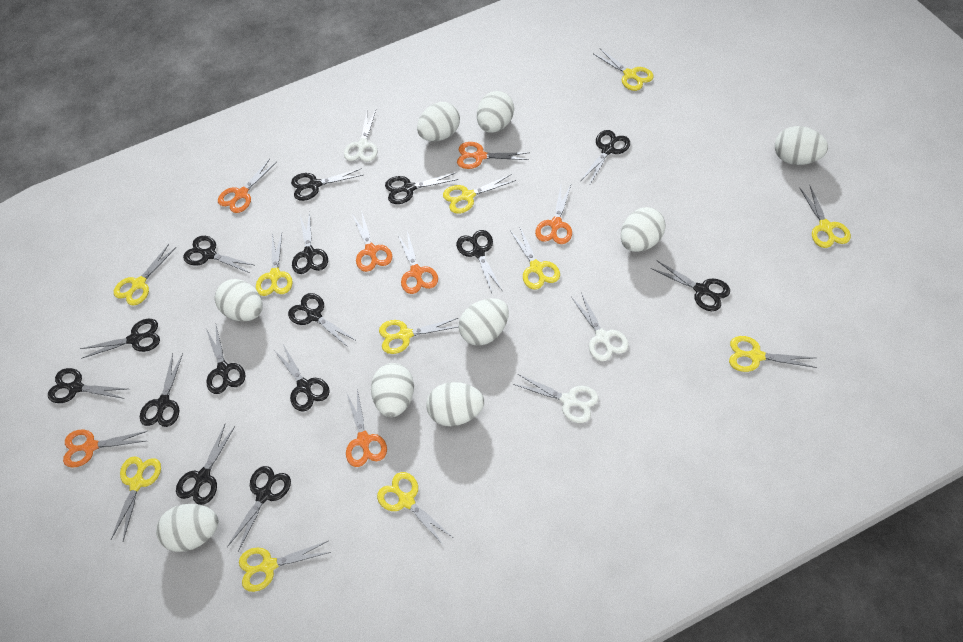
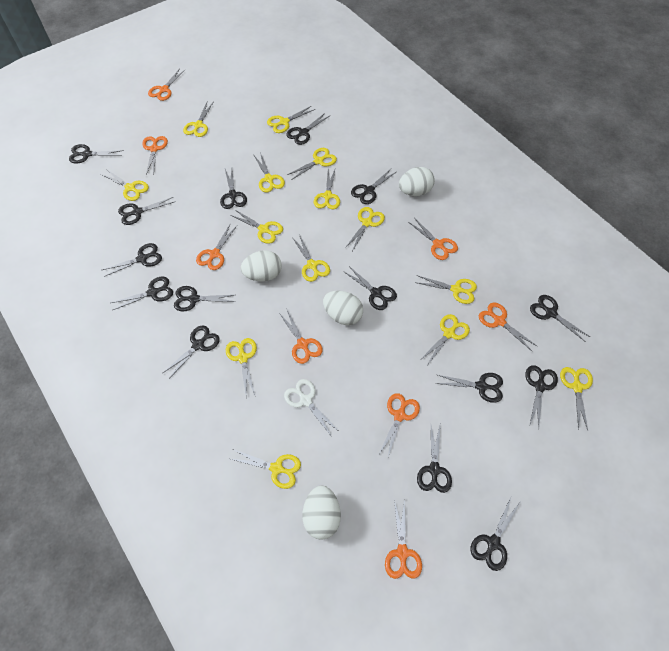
orange scissors: [63,430,147,468] [218,159,277,213] [346,389,387,467] [352,210,392,272] [398,231,438,294] [457,142,530,169] [535,185,572,244] = 7 -> [142,136,168,175] [148,69,185,101] [196,225,237,270] [279,310,323,364] [379,393,420,457] [385,499,422,579] [409,218,458,260] [479,303,537,351] = 8
white egg: [156,504,218,552] [215,279,263,321] [371,363,414,417] [417,102,460,141] [426,382,484,426] [459,298,509,346] [477,91,514,133] [621,207,666,252] [775,126,828,165] = 9 -> [241,250,282,282] [302,485,341,540] [323,291,363,325] [399,167,435,196] = 4
white scissors: [344,110,377,162] [513,374,598,423] [571,293,629,361] = 3 -> [284,379,340,437] = 1
yellow scissors: [111,456,161,541] [114,244,176,305] [239,541,331,592] [256,233,293,296] [377,472,452,546] [379,318,459,354] [443,174,516,214] [510,228,560,290] [594,48,654,91] [729,336,817,372] [799,186,851,248] = 11 -> [101,169,149,201] [183,103,213,137] [226,338,257,395] [230,210,283,244] [231,450,301,489] [253,152,285,193] [267,106,315,133] [287,148,337,179] [292,234,330,282] [314,167,340,209] [345,207,385,251] [415,275,477,304] [420,314,470,364] [560,367,593,430] = 14

